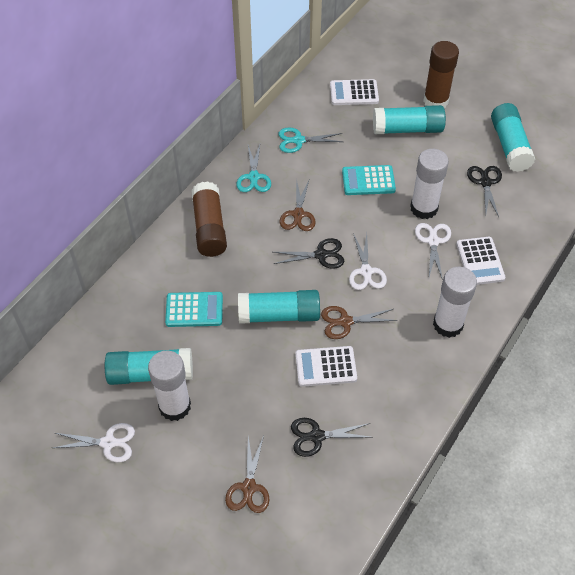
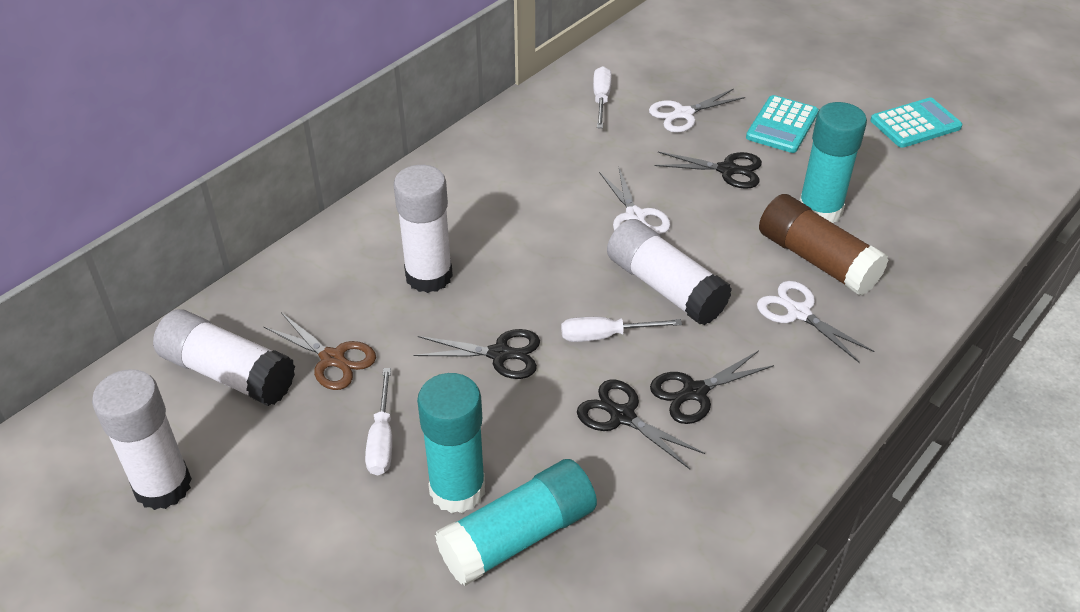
black scissors: [273,238,344,269] [291,418,371,457] [467,166,502,217] = 3 -> [413,329,540,379] [577,380,705,469] [650,350,774,424] [655,152,762,189] = 4
brown glue stick: [191,181,227,257] [423,41,459,108] = 2 -> [759,194,888,296] = 1
brown scissors: [225,436,270,513] [280,178,316,231] [321,306,397,339] = 3 -> [264,312,376,390] = 1
turquoise glue stick: [105,348,193,385] [238,290,320,324] [373,105,446,134] [491,103,535,172] = 4 -> [417,373,485,513] [435,459,597,586] [799,102,867,223] = 3
turquoise scissors: [236,145,271,192] [278,128,343,153] = 2 -> none = 0
white calculator: [295,346,357,387] [330,79,379,105] [456,237,506,285] = 3 -> none = 0
white glue stick: [148,350,191,421] [410,149,449,219] [433,267,477,338] = 3 -> [92,369,192,510] [153,309,295,406] [393,165,453,293] [607,219,732,325] = 4
white screwdriver: none = 0 -> [365,368,392,475] [561,317,682,342] [593,66,612,128] = 3

